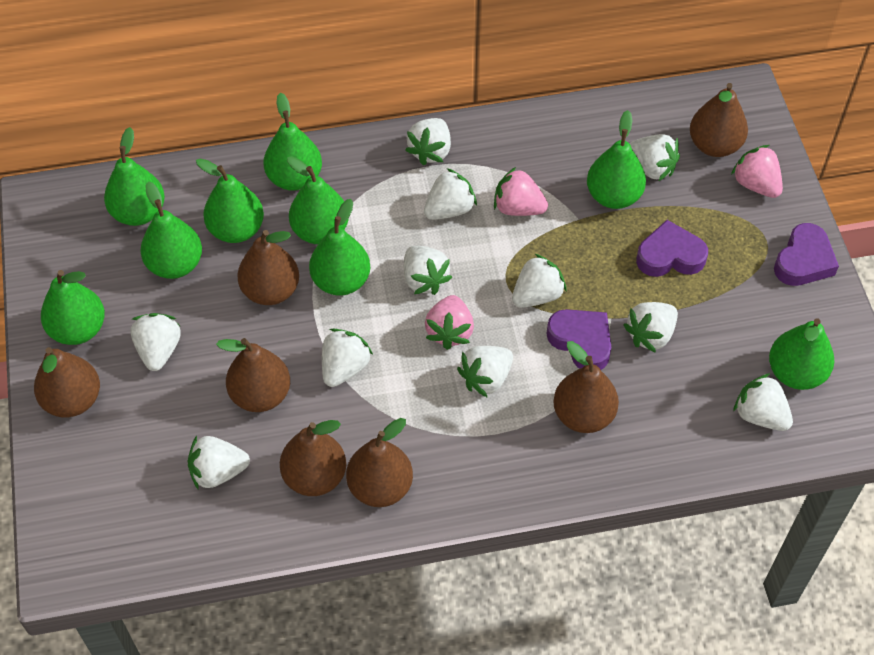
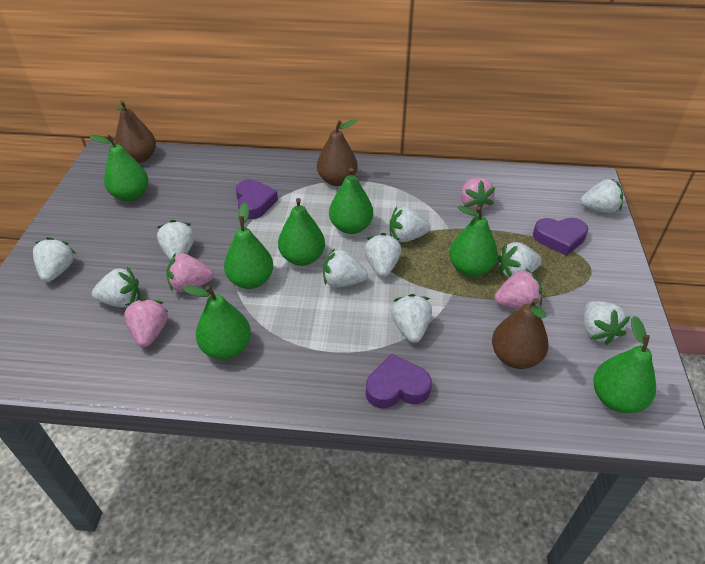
brown pear: [34,347,100,418] [216,338,290,412] [237,230,299,305] [280,420,346,496] [346,418,413,507] [553,341,619,433] [690,83,748,157] = 7 -> [115,100,156,163] [317,119,358,186] [492,298,549,369] = 3
green pear: [41,270,105,345] [104,127,165,226] [141,182,202,279] [196,159,264,243] [263,92,322,191] [287,156,349,244] [309,199,370,296] [587,110,646,209] [769,318,834,390] = 9 -> [89,135,148,201] [183,286,251,359] [224,202,273,289] [278,198,325,266] [329,168,373,234] [449,206,498,277] [593,316,656,413] = 7
pink strawberry: [425,295,474,350] [494,167,548,216] [731,145,783,198] = 3 -> [124,298,168,347] [166,253,214,292] [461,177,495,211] [494,269,542,309] = 4
white strawberry: [131,313,181,371] [188,436,250,489] [322,328,373,387] [404,246,452,295] [405,118,451,165] [424,168,477,220] [457,346,513,398] [512,254,567,308] [624,302,678,353] [629,134,680,181] [733,373,793,431] = 11 -> [33,237,76,282] [92,267,140,308] [157,220,195,260] [323,248,368,287] [364,233,401,277] [390,207,431,242] [391,294,432,343] [497,242,542,278] [580,179,623,213] [584,301,630,345] = 10

